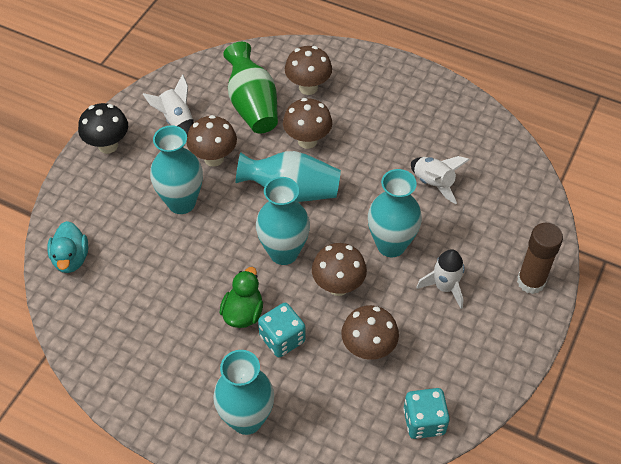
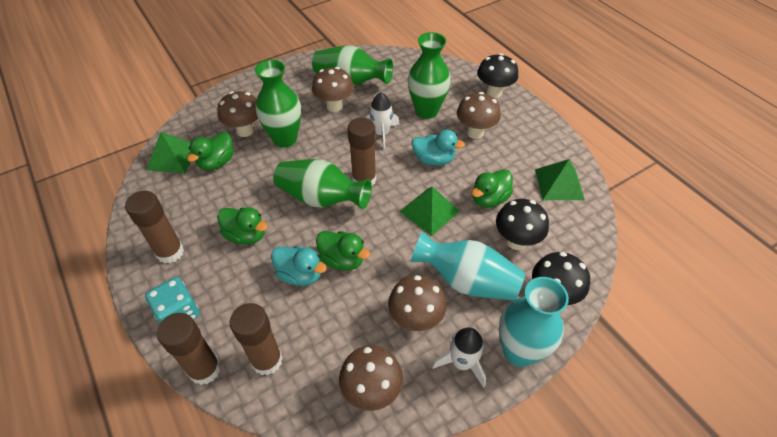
black mushroom: [78,103,128,154] = 1 -> [477,53,518,98] [496,199,549,250] [532,252,590,305] = 3
brown glue stick: [517,223,563,294] = 1 -> [125,191,184,264] [157,313,221,385] [230,303,283,375] [348,117,376,186] = 4
green duck: [219,267,263,328] = 1 -> [187,132,234,171] [217,207,268,244] [316,231,370,271] [471,169,513,208] = 4
green pyramid: none = 0 -> [146,132,191,173] [399,187,460,236] [535,159,585,200] = 3
green vase: [223,42,278,133] = 1 -> [255,60,301,148] [273,159,372,209] [312,45,393,86] [408,32,451,119] = 4
turquoise dice: [258,303,305,358] [403,388,450,439] = 2 -> [145,277,200,323] = 1
turquoise duck: [47,221,88,273] = 1 -> [271,246,327,286] [412,130,465,166] = 2
turquoise vase: [150,125,203,214] [213,350,274,435] [235,151,341,202] [256,177,310,265] [368,169,422,257] = 5 -> [411,231,525,300] [499,277,569,367] = 2
white rocket: [143,74,194,136] [411,156,470,204] [416,249,465,309] = 3 -> [365,92,400,150] [432,327,486,388] = 2

